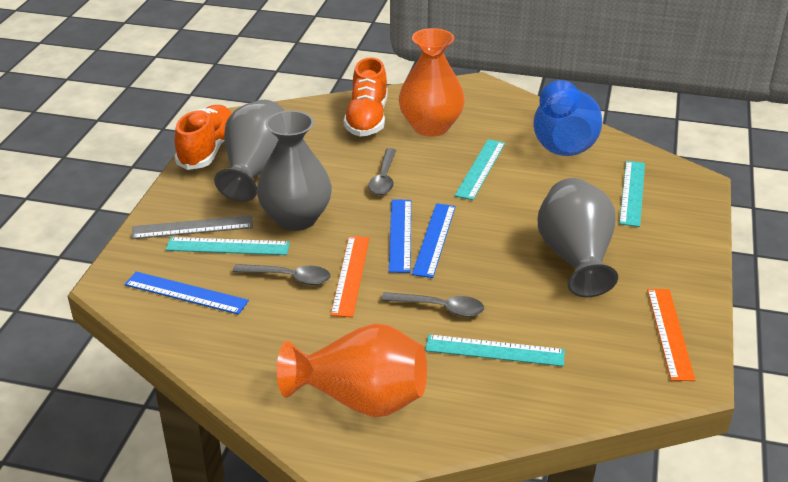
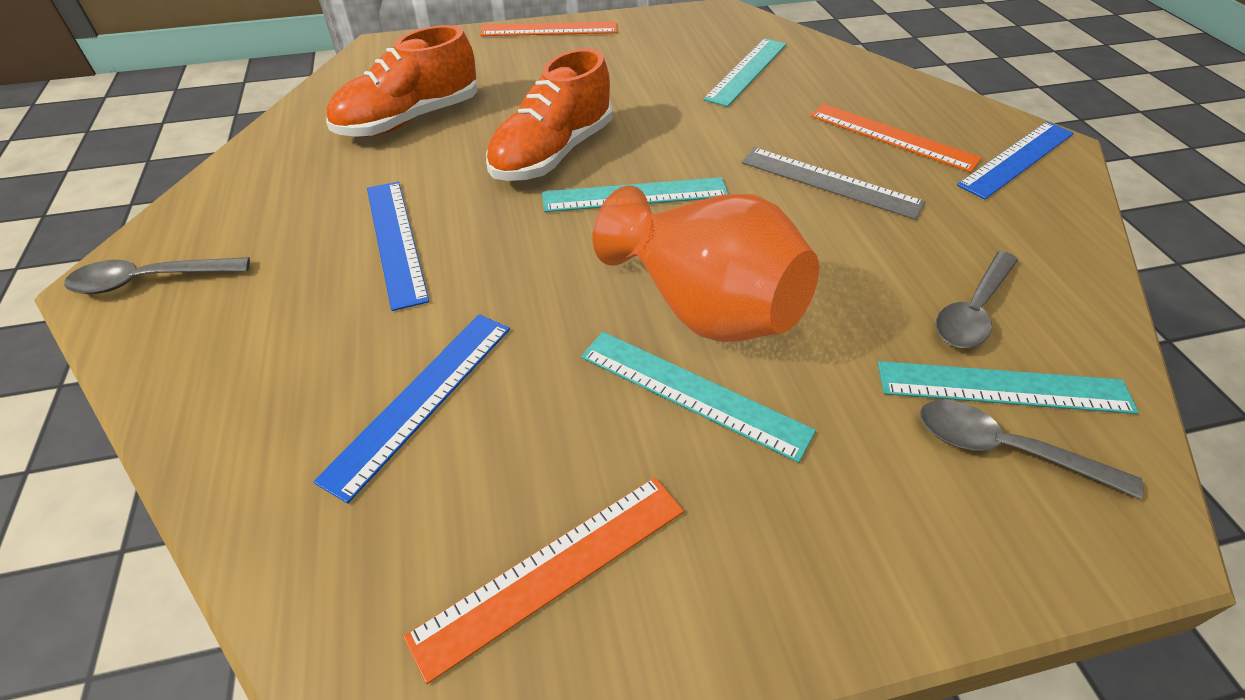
blue vase: [533,80,602,156] = 1 -> none = 0
grey vase: [214,100,284,202] [257,110,332,231] [538,178,618,297] = 3 -> none = 0
orange ruler: [331,236,370,318] [647,289,696,381] = 2 -> [403,477,684,684] [480,22,617,36] [811,104,982,173] = 3
orange vase: [277,324,427,417] [399,28,465,137] = 2 -> [593,186,819,342] = 1

